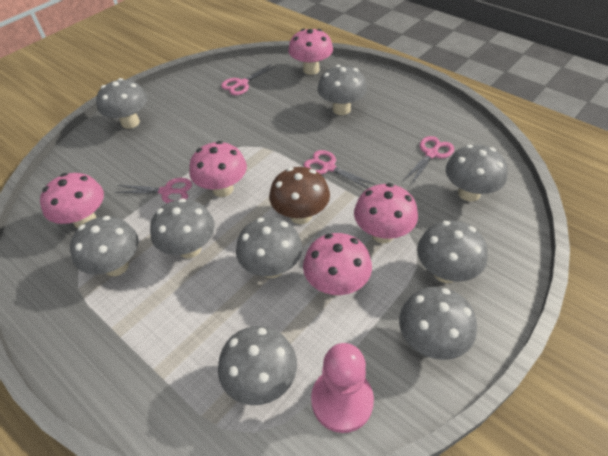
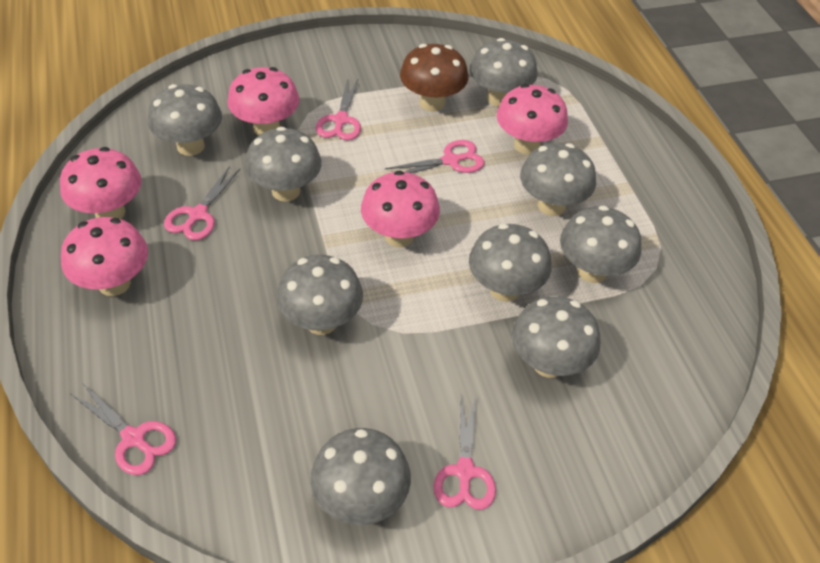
pink pawn: [311,343,374,433] = 1 -> none = 0
pink scissors: [115,178,192,203] [221,64,276,95] [304,150,375,188] [403,136,454,185] = 4 -> [71,383,176,475] [164,166,240,240] [316,78,361,140] [385,140,484,173] [433,395,496,510] = 5

